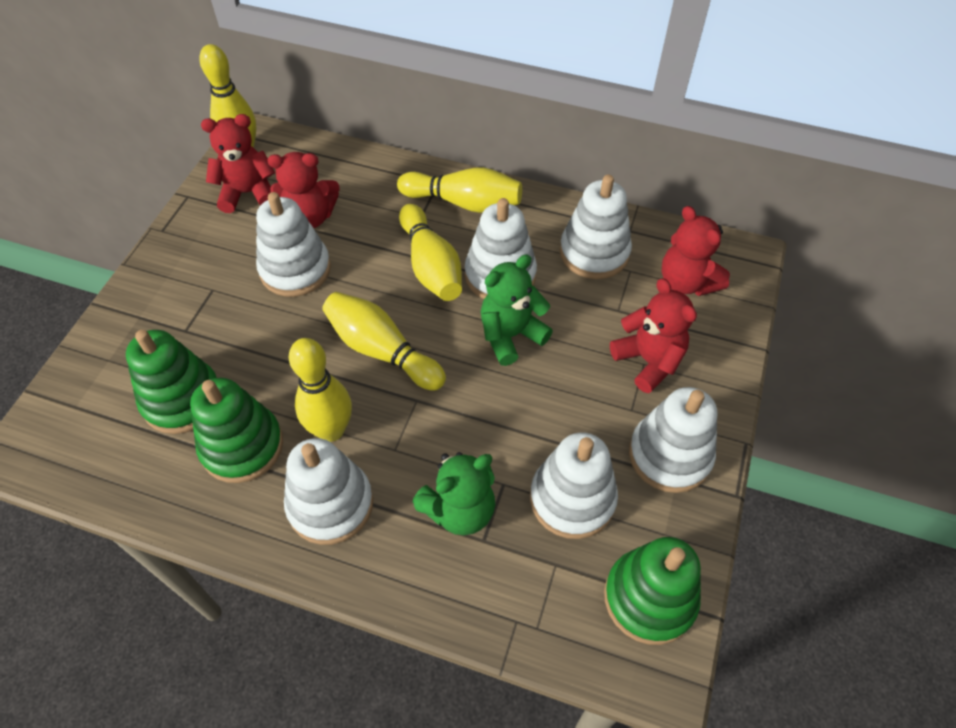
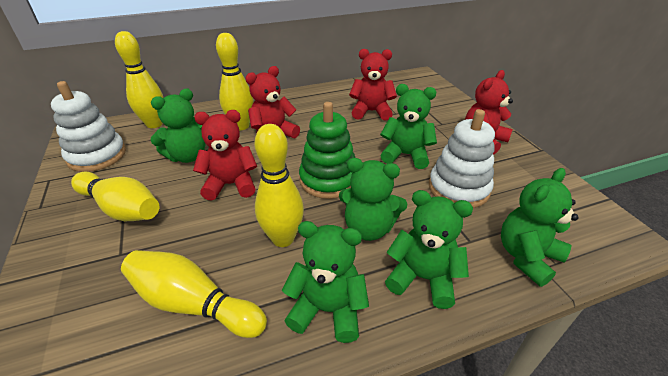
green stacking toy: [126,330,217,434] [190,378,283,483] [604,537,701,645] = 3 -> [299,102,355,199] = 1
green teddy bear: [412,452,496,535] [481,255,553,366] = 2 -> [151,89,206,163] [282,221,369,343] [339,158,407,241] [380,84,437,169] [385,190,473,309] [501,168,579,287] = 6
white stacking toy: [256,192,331,297] [284,438,373,545] [465,198,537,299] [530,432,618,539] [560,175,632,279] [629,387,717,493] = 6 -> [51,81,126,172] [429,109,495,208] = 2

